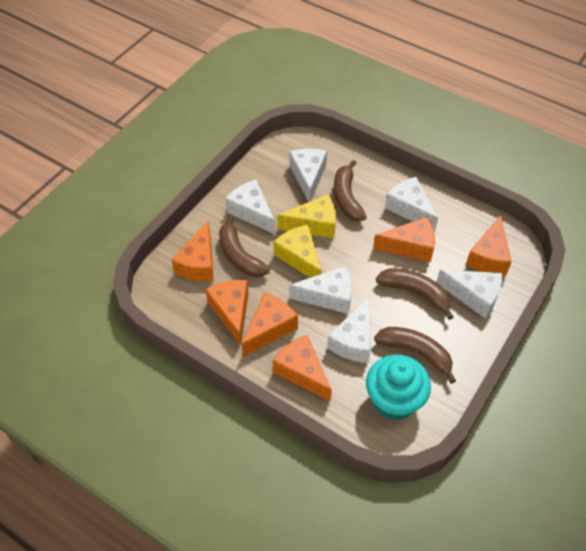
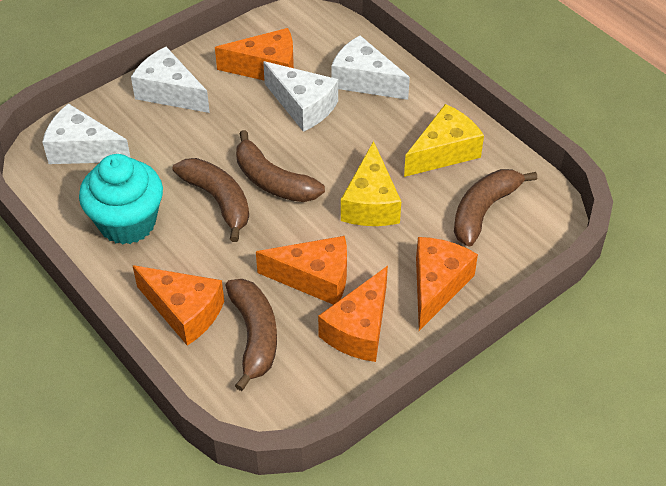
orange cheese: [172,221,214,282] [205,280,248,345] [242,293,298,357] [273,335,332,402] [373,217,435,262] [466,215,512,276] = 6 -> [132,265,224,346] [215,28,294,80] [256,236,347,305] [318,266,388,362] [416,237,478,331] = 5
white cheese: [225,180,275,234] [289,149,327,202] [289,266,352,314] [327,296,371,363] [385,177,438,232] [436,270,502,319] = 6 -> [42,103,131,164] [131,47,210,113] [263,61,338,132] [331,35,410,100] = 4

